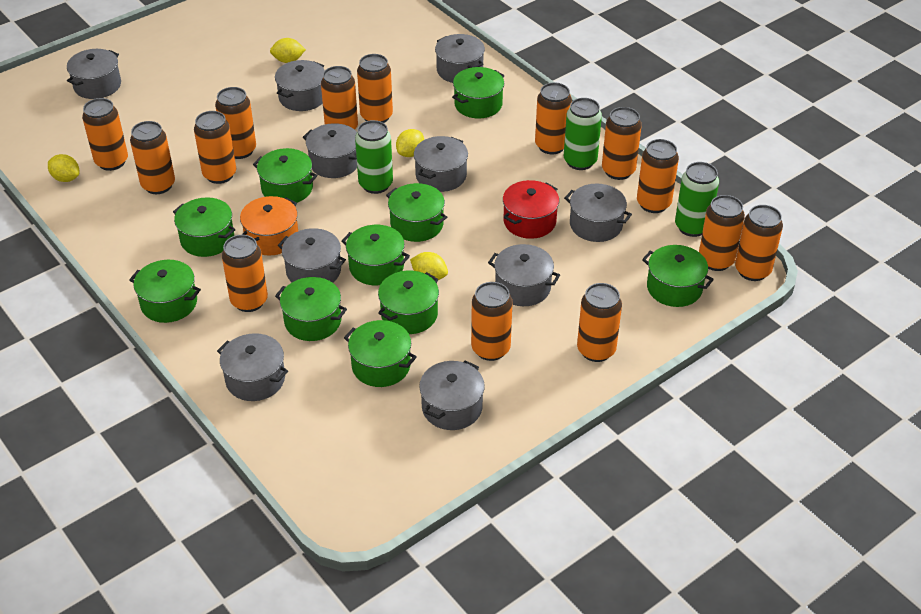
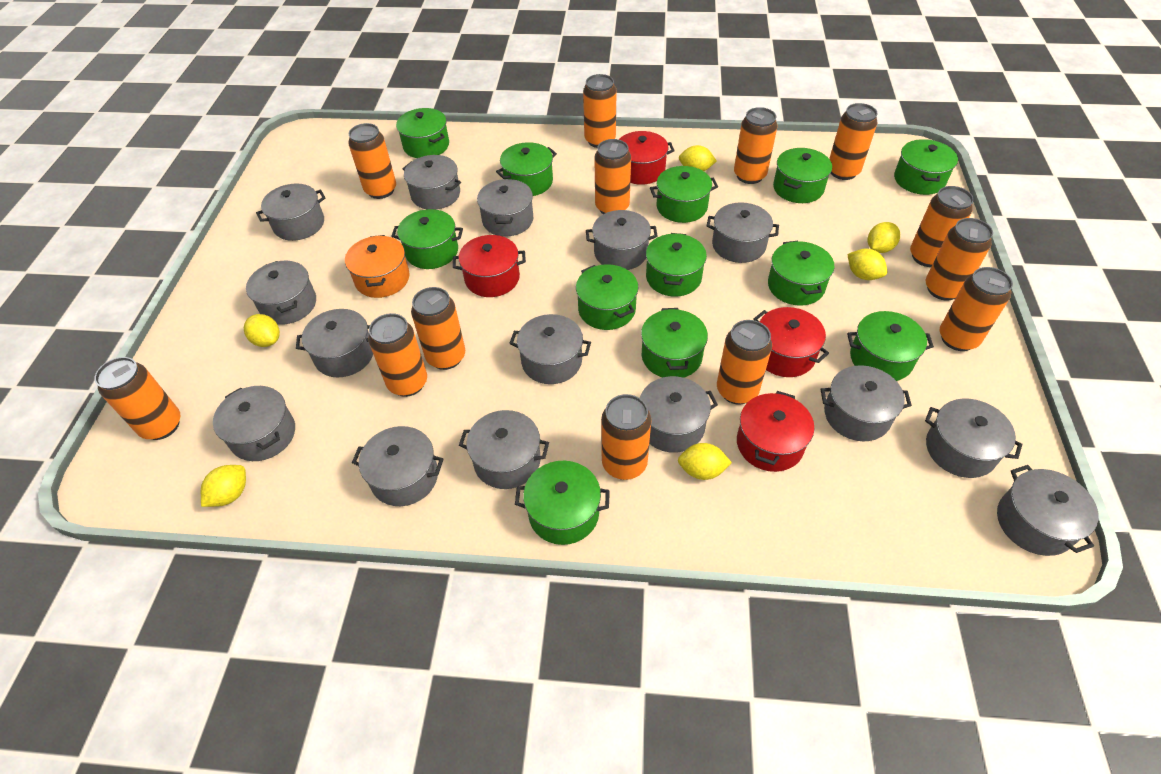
green can: [355,120,393,194] [564,98,602,170] [675,162,719,237] = 3 -> none = 0
green pot: [129,260,201,323] [173,197,236,257] [253,148,318,203] [275,277,347,341] [341,225,410,285] [344,320,417,387] [378,271,439,334] [386,183,447,242] [452,67,505,119] [642,245,714,307] = 10 -> [391,209,463,269] [396,108,449,158] [496,142,557,196] [515,461,610,545] [576,264,638,330] [641,308,708,378] [646,233,707,297] [650,166,718,223] [768,241,834,306] [773,148,832,203] [847,311,934,381] [894,139,958,195] = 12
grey pot: [67,49,121,99] [217,333,288,401] [275,60,325,111] [278,228,346,283] [303,123,357,178] [414,136,468,192] [419,360,485,430] [435,34,485,83] [488,244,560,306] [564,184,632,242] = 10 -> [213,386,295,461] [246,261,316,325] [256,183,326,241] [296,309,373,377] [352,426,444,506] [403,155,461,210] [459,410,549,489] [477,179,534,237] [509,314,591,384] [586,210,658,270] [640,376,718,453] [707,202,779,263] [821,365,912,441] [925,398,1023,478] [997,465,1099,556] = 15
orange can: [82,98,128,171] [130,121,175,194] [194,111,236,184] [215,87,256,159] [222,235,268,312] [321,66,358,130] [357,54,393,123] [471,282,513,361] [535,82,572,154] [577,283,622,362] [602,107,642,180] [637,139,679,213] [699,195,745,271] [735,205,783,281] = 14 -> [95,357,180,440] [348,123,396,199] [368,313,427,397] [411,287,465,370] [583,74,617,148] [594,139,631,214] [601,394,651,480] [717,320,772,405] [734,107,777,184] [829,103,878,180] [910,186,974,267] [926,218,993,301] [940,267,1013,351] = 13
red pot: [503,180,559,239] = 1 -> [453,235,526,297] [619,131,675,185] [737,391,814,472] [753,307,829,377] = 4
yellow lemon: [48,154,79,182] [270,38,306,63] [396,129,424,157] [410,252,448,281] = 4 -> [201,465,246,507] [244,314,280,347] [678,443,732,480] [679,145,717,171] [847,249,887,280] [867,222,900,253] = 6

